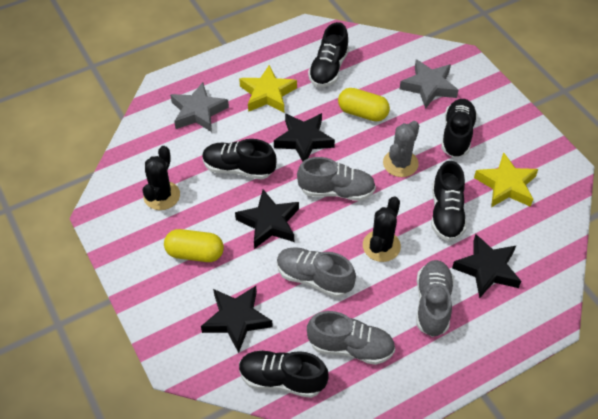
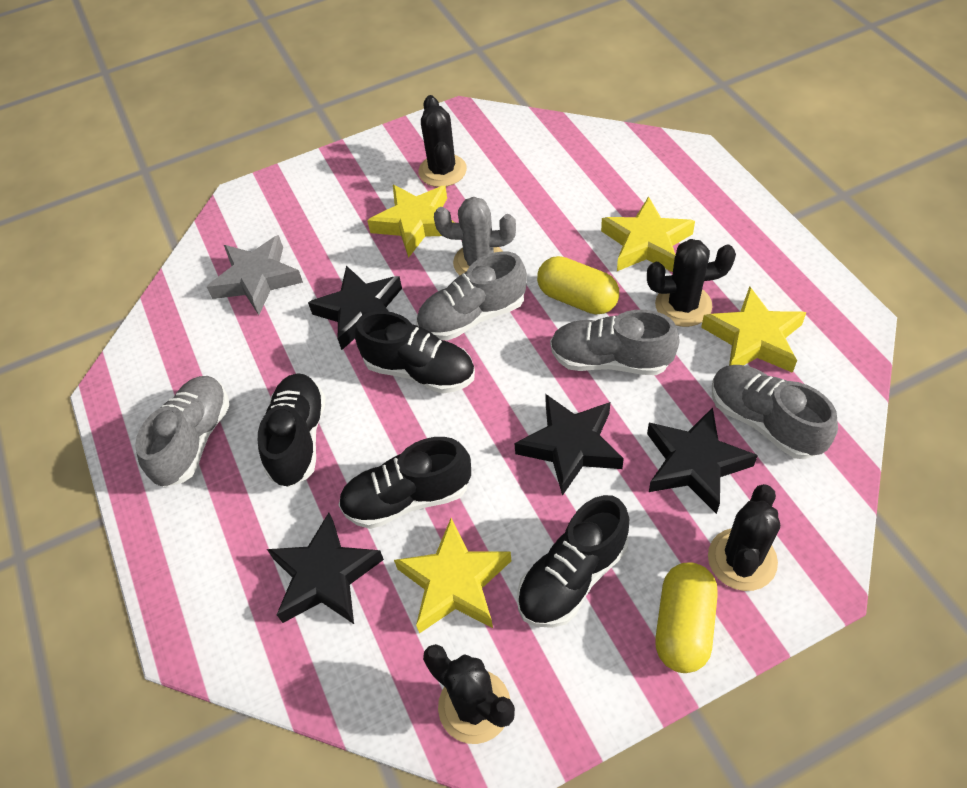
black cactus: [142,146,180,210] [363,197,401,262] = 2 -> [419,95,467,187] [423,644,515,744] [647,239,736,327] [708,484,780,591] = 4
black shoe: [202,139,276,180] [239,350,329,398] [308,22,349,87] [431,161,467,241] [441,99,477,158] = 5 -> [258,373,326,487] [339,437,471,529] [355,311,475,394] [517,495,629,628] = 4
grey star: [170,82,229,132] [400,59,458,109] = 2 -> [207,235,303,315] = 1
yellow star: [239,65,297,113] [474,152,539,207] = 2 -> [367,185,455,258] [394,518,512,633] [601,196,695,272] [701,286,807,373] = 4

